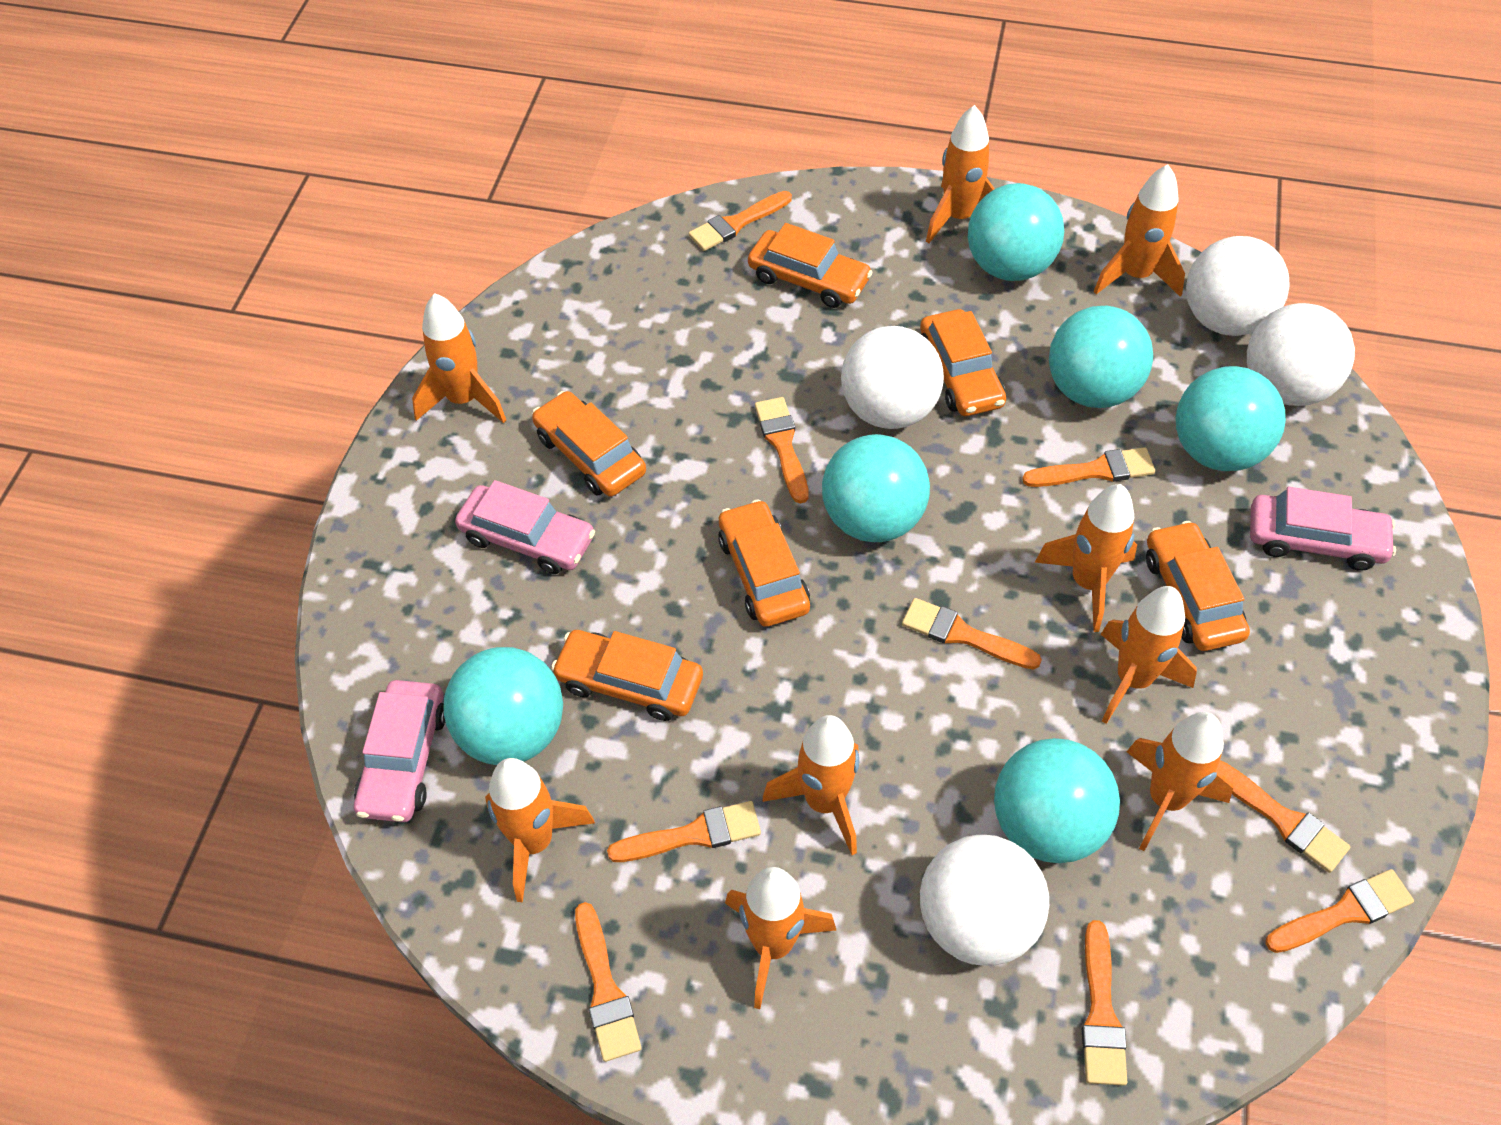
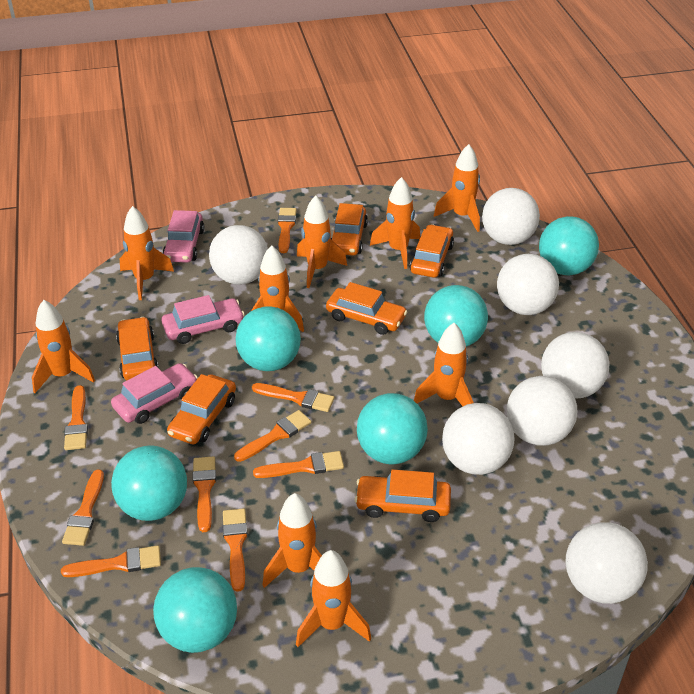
white ball: [841,326,944,429] [920,835,1049,966] [1186,236,1290,336] [1247,303,1355,406] = 4 -> [209,225,268,285] [442,403,515,475] [482,188,540,245] [497,254,559,315] [507,376,577,446] [541,332,610,399] [565,522,648,604] = 7

